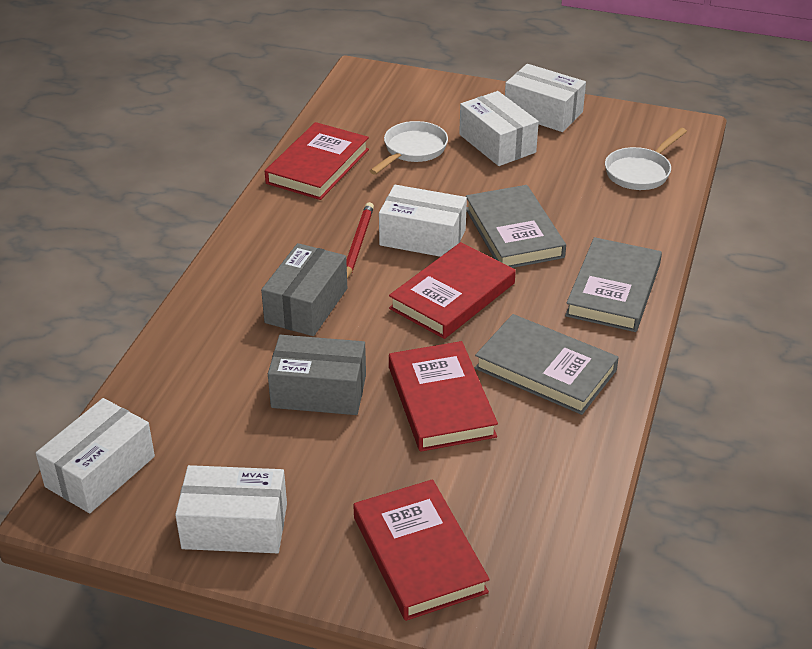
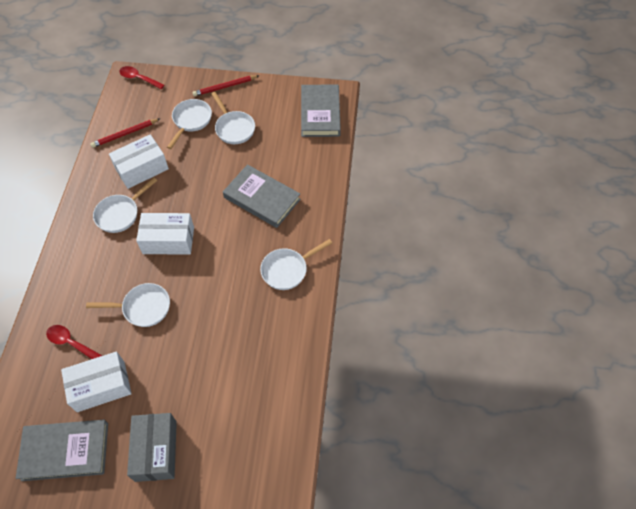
grey box: [261,243,347,336] [268,335,366,415] = 2 -> [127,413,177,482] = 1
red book: [265,122,369,200] [353,479,490,621] [389,242,516,339] [389,341,498,452] = 4 -> none = 0
red pencil: [346,202,374,279] = 1 -> [90,118,161,148] [192,75,260,96] = 2
red spoon: none = 0 -> [46,325,102,359] [119,66,164,89] = 2
white box: [36,398,155,513] [175,465,287,553] [379,185,467,257] [459,91,539,166] [505,64,586,132] = 5 -> [61,351,132,412] [109,134,169,189] [136,213,194,255] = 3
white pan: [370,121,448,175] [605,128,687,190] = 2 -> [86,283,170,327] [93,178,157,233] [167,99,212,149] [211,92,255,144] [260,239,332,290] = 5

